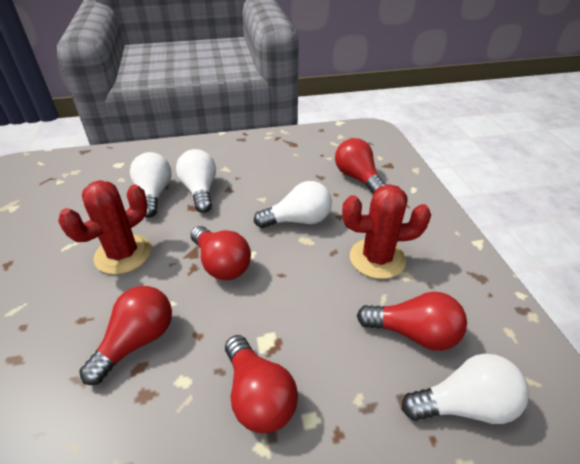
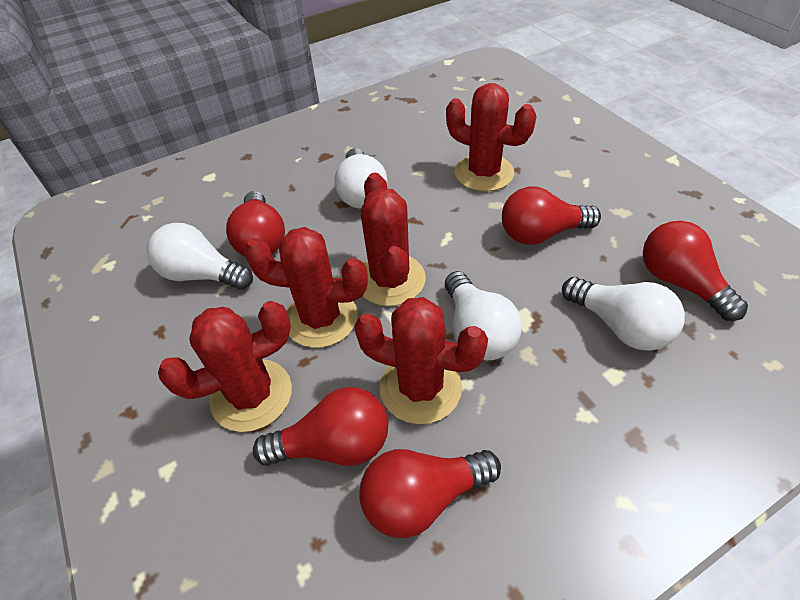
red cactus: [58,180,151,274] [342,184,431,279] = 2 -> [158,301,292,432] [244,227,368,348] [354,297,488,424] [361,173,426,306] [446,83,537,192] = 5

